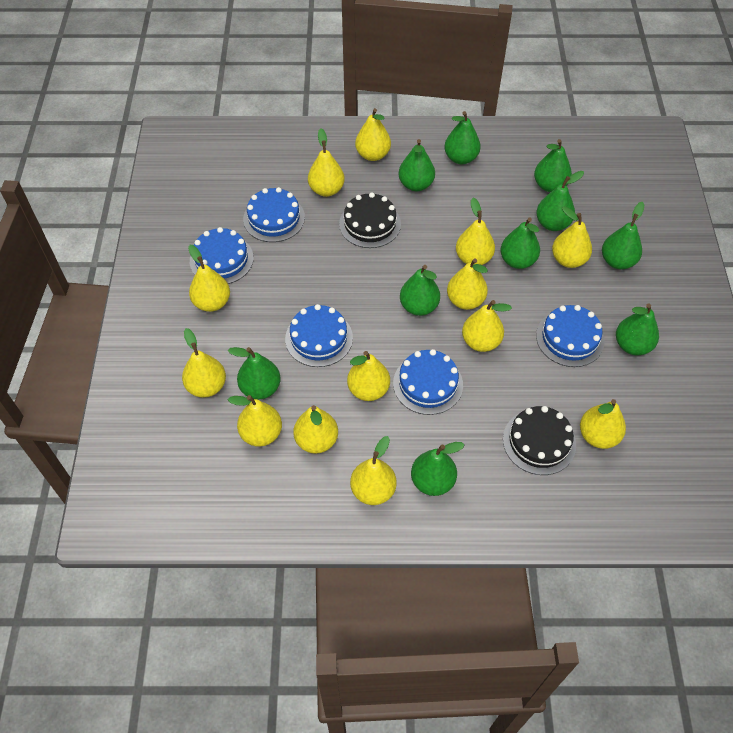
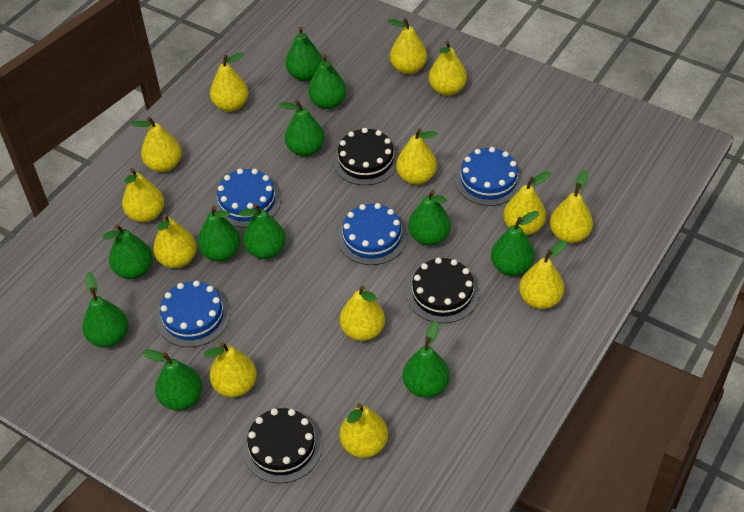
black cake: [339,192,401,248] [503,406,576,475] = 2 -> [243,408,322,483] [333,128,399,185] [407,257,479,323] = 3
blue cake: [190,227,254,284] [243,187,305,242] [285,304,353,367] [393,349,463,415] [536,305,605,367] = 5 -> [157,280,230,347] [214,169,281,228] [338,203,407,265] [455,147,523,206] = 4
green pear: [228,347,281,399] [398,139,435,191] [400,265,440,316] [411,442,464,496] [444,111,481,164] [500,218,540,269] [534,139,572,192] [536,171,584,231] [602,202,644,269] [616,304,659,355] = 10 -> [82,272,128,347] [102,224,153,279] [143,349,203,411] [198,206,241,261] [239,203,286,259] [279,100,325,157] [285,27,323,81] [308,54,347,109] [403,321,450,398] [408,190,451,246] [491,211,539,276] = 11

